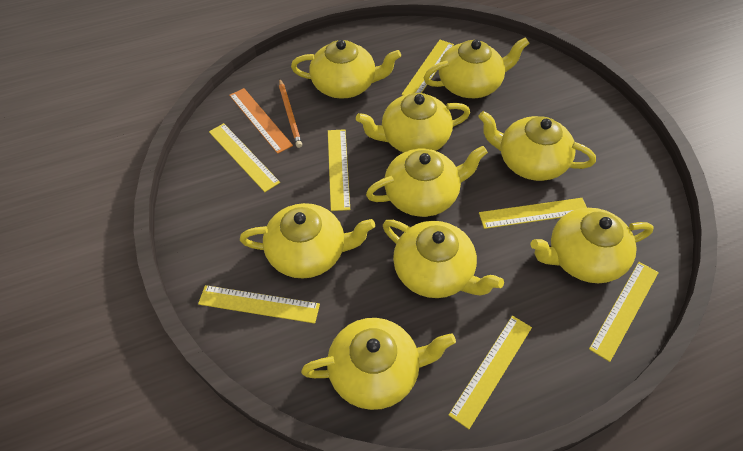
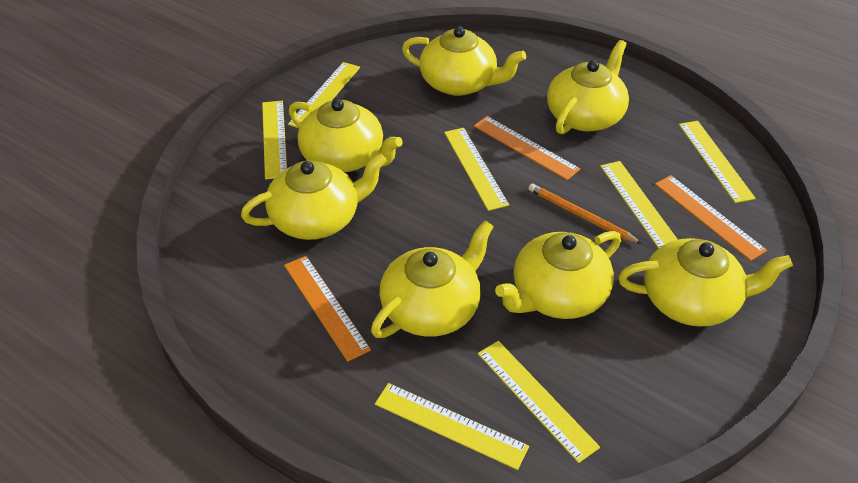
orange ruler: [229,88,293,154] = 1 -> [284,256,371,362] [474,116,580,180] [655,175,767,261] = 3
yellow teapot: [240,203,375,279] [291,40,401,99] [301,318,456,410] [356,93,470,153] [366,146,488,217] [383,220,504,298] [424,37,529,98] [478,111,596,181] [531,208,654,283] = 9 -> [241,153,387,240] [288,99,403,172] [371,221,494,338] [402,26,526,96] [495,231,621,319] [547,40,629,135] [618,238,793,327] = 7

